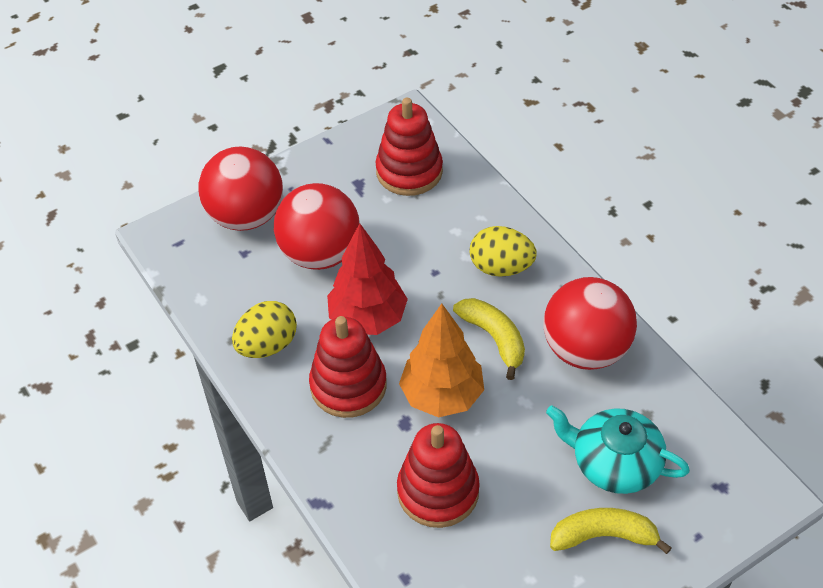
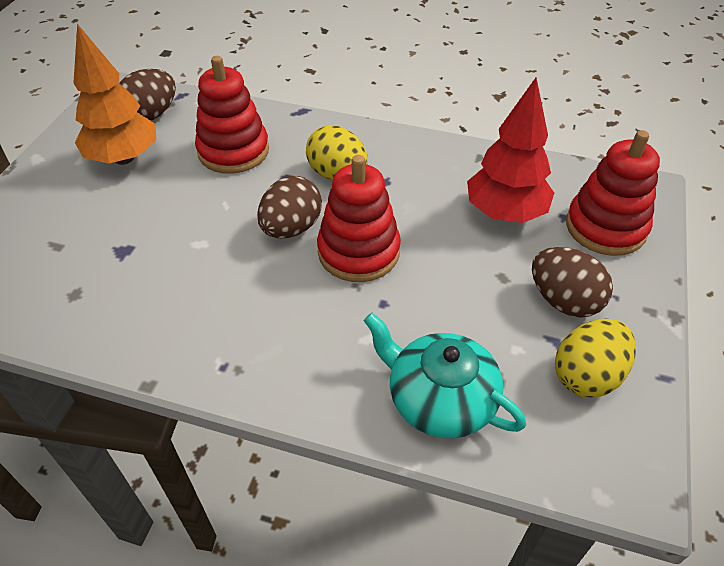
brown egg: none = 0 -> [119,69,176,121] [257,176,322,238] [532,247,613,318] = 3
red ball: [198,146,283,231] [274,183,360,270] [543,277,637,370] = 3 -> none = 0
yellow banana: [453,298,525,380] [550,508,672,554] = 2 -> none = 0

